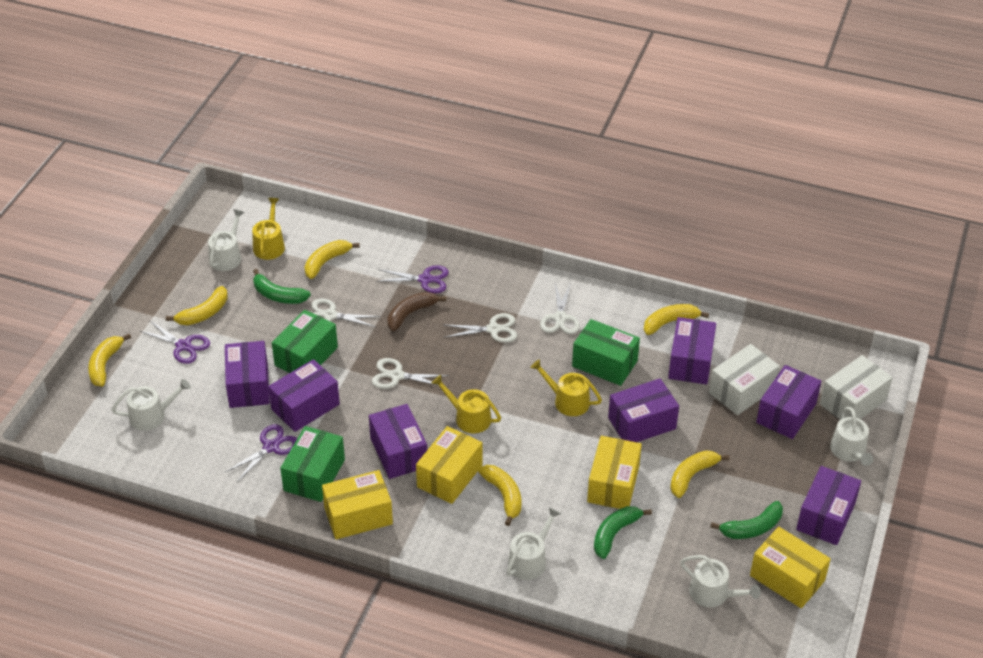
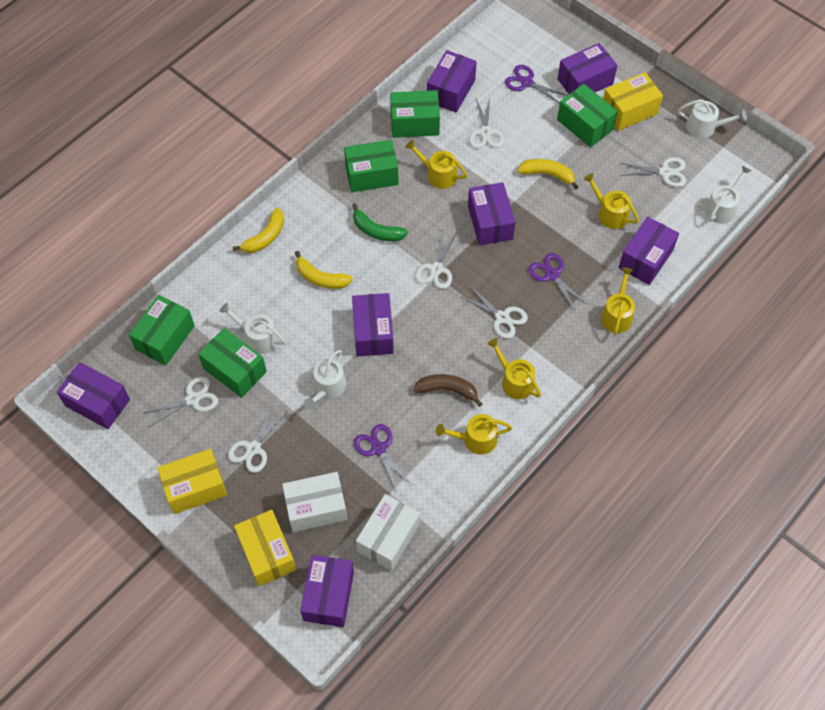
green banana: [253,269,311,304] [594,506,652,559] [710,501,783,539] = 3 -> [352,203,408,242] = 1
green box: [272,310,338,373] [280,426,345,502] [572,319,640,386] = 3 -> [129,295,195,366] [198,328,267,398] [344,140,398,192] [390,90,440,138] [557,84,618,147] = 5
white scissors: [311,298,381,328] [372,358,450,389] [444,313,517,343] [540,283,580,334] = 4 -> [143,377,218,427] [228,404,287,473] [415,232,457,289] [460,285,528,339] [469,98,504,148] [620,157,686,187] = 6
white watering can: [112,379,191,431] [208,209,244,271] [506,507,561,580] [680,555,761,607] [830,407,873,466] = 5 -> [219,303,286,354] [304,350,346,410] [678,99,747,138] [705,165,752,224] = 4
yellow banana: [88,334,131,387] [166,286,228,325] [304,240,360,279] [478,465,521,526] [644,304,709,335] [670,450,730,498] = 6 -> [233,208,284,253] [295,251,353,289] [517,159,579,190] = 3
yellow box: [322,470,393,539] [416,426,482,504] [587,436,642,509] [750,527,831,608] = 4 -> [157,449,227,514] [234,510,296,586] [603,72,663,131] = 3
yellow watering can: [252,198,285,260] [432,375,501,433] [530,359,602,416] = 3 -> [405,140,467,189] [436,414,512,455] [487,338,541,399] [584,173,639,229] [601,268,635,336] = 5

